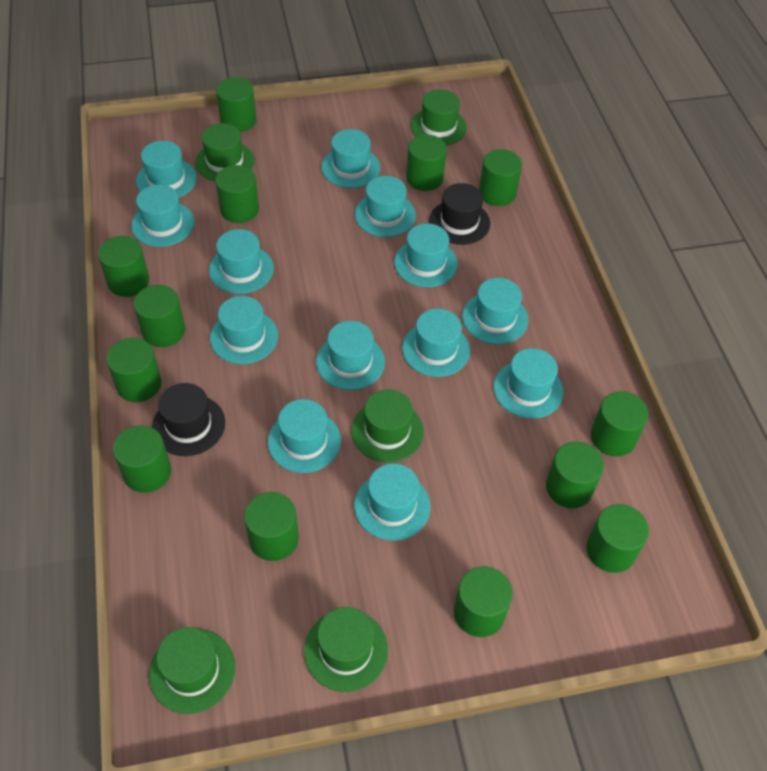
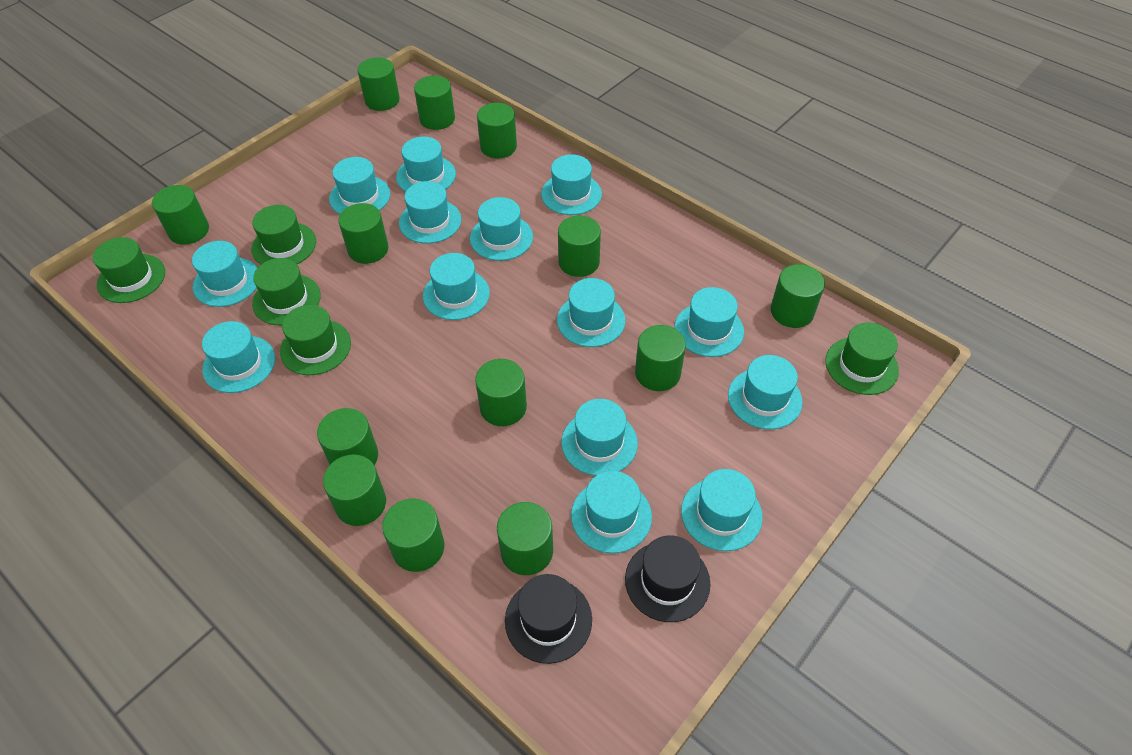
turquoise hat: [131,184,194,247] [136,141,197,198] [209,229,274,294] [210,296,278,364] [268,399,341,473] [316,321,385,390] [322,129,380,188] [354,463,430,541] [355,176,416,237] [394,223,458,287] [402,308,470,377] [462,278,528,344] [494,348,564,419] = 13 -> [192,241,258,307] [202,321,275,393] [329,157,390,214] [396,137,456,192] [399,181,461,244] [423,253,490,320] [470,197,533,261] [541,154,602,215] [557,278,626,347] [561,399,638,476] [571,471,652,553] [674,287,744,357] [681,469,763,551] [728,355,803,429] = 14

